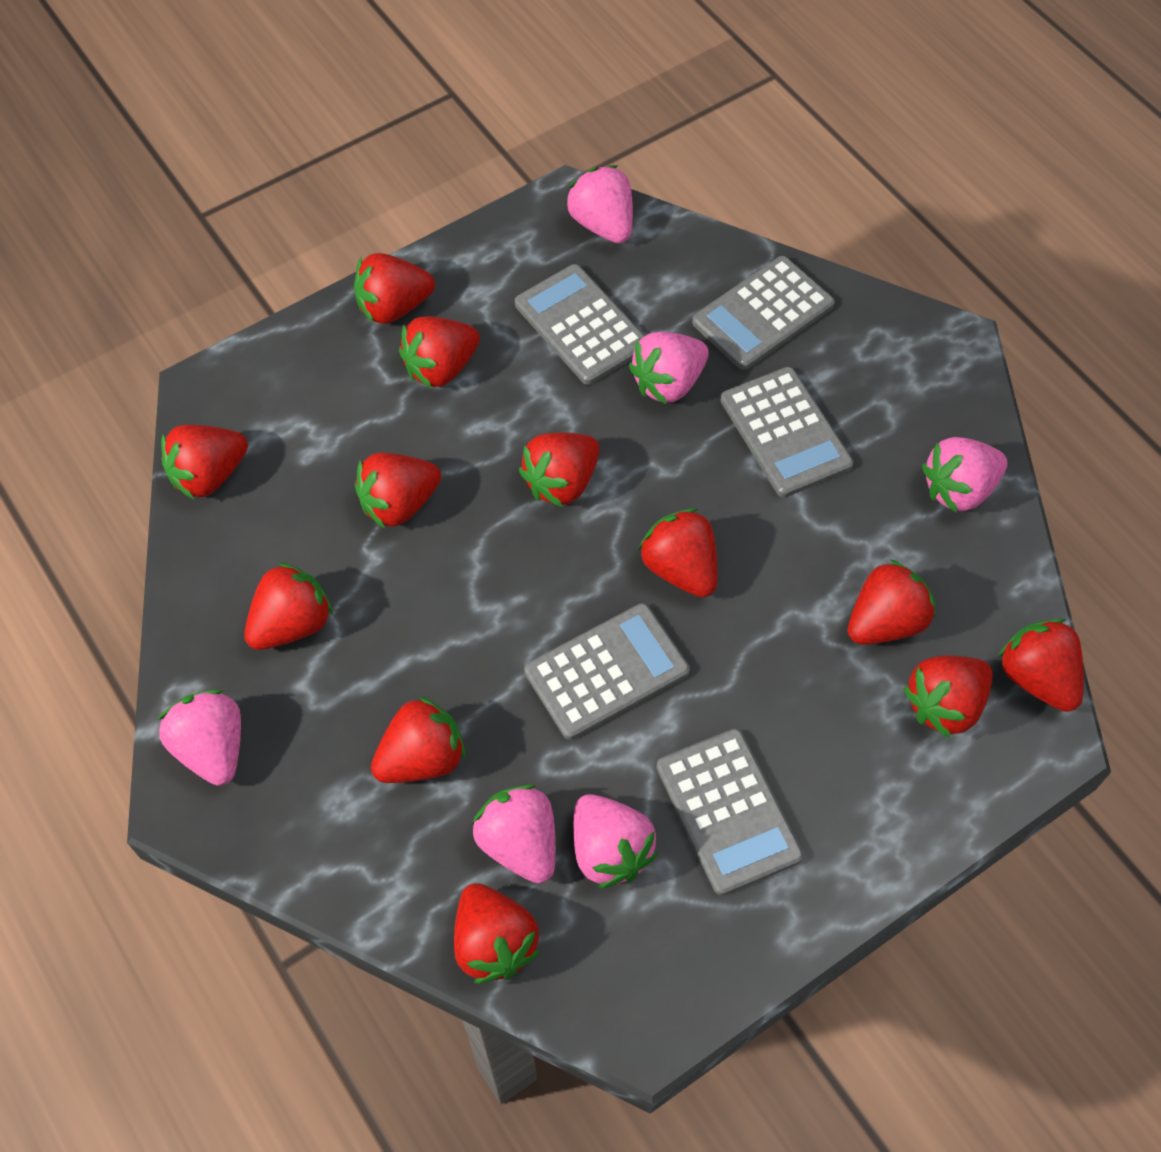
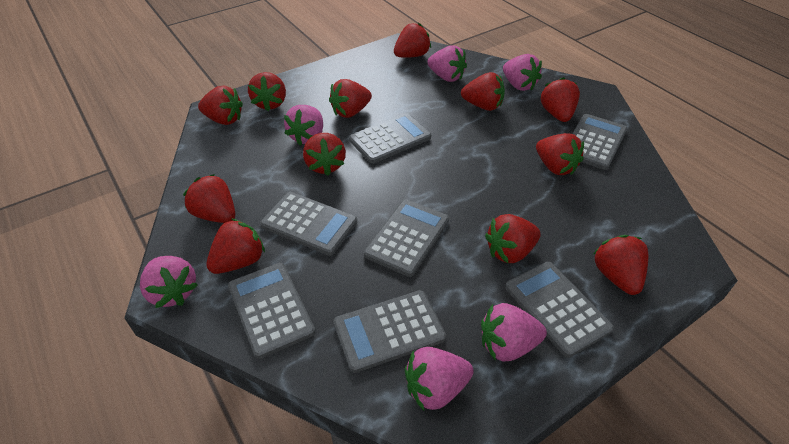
grey calculator: [515,264,645,385] [524,603,690,740] [656,729,803,896] [692,256,835,370] [721,367,854,497] = 5 -> [228,263,315,359] [260,192,357,256] [333,290,446,373] [349,113,431,164] [364,199,449,277] [505,262,614,358] [572,114,627,170] = 7

